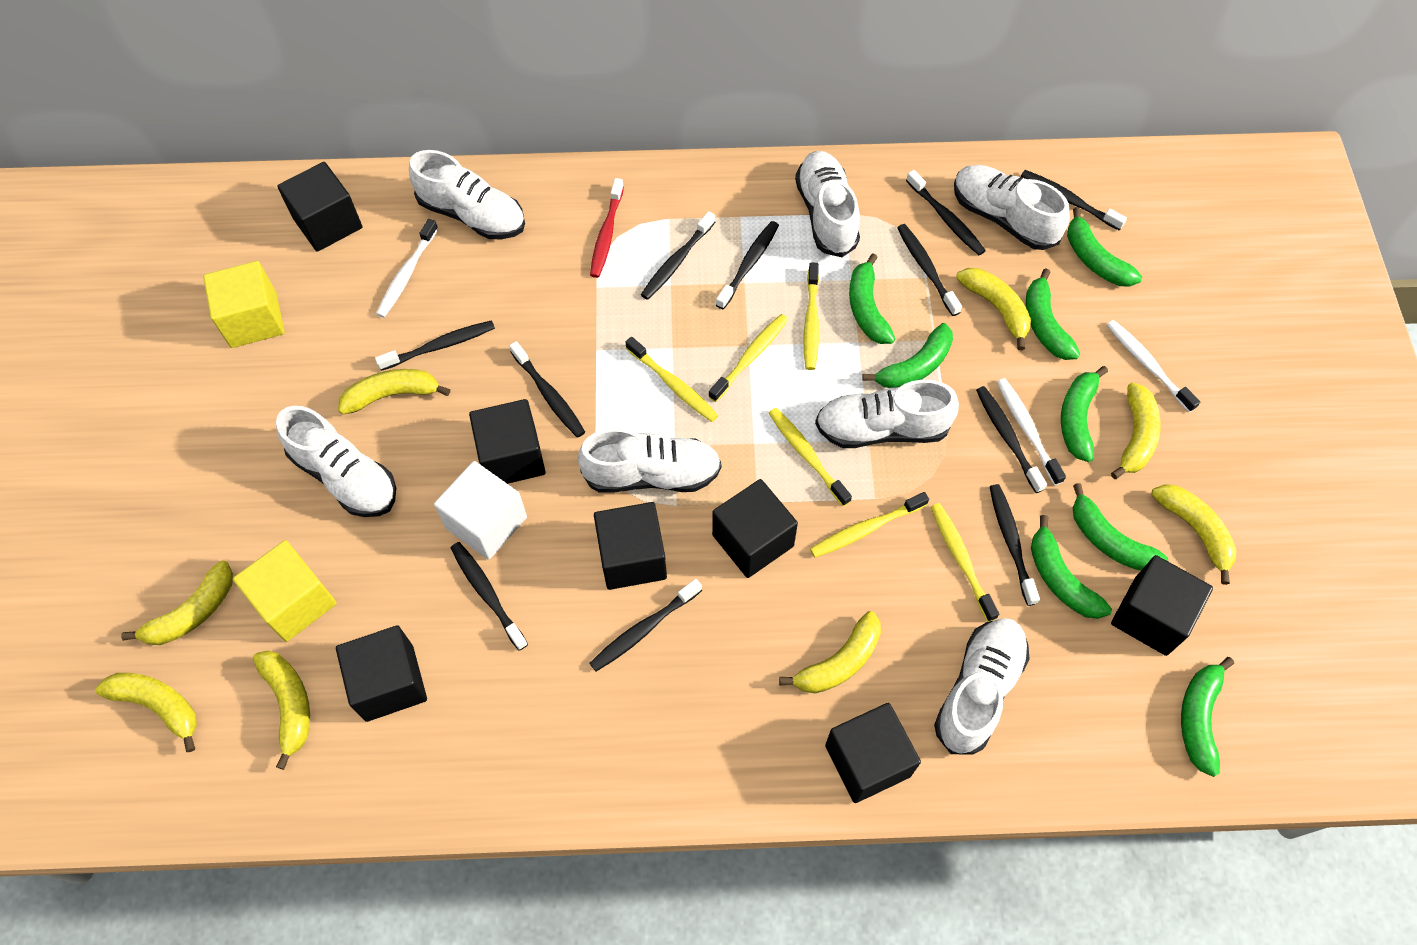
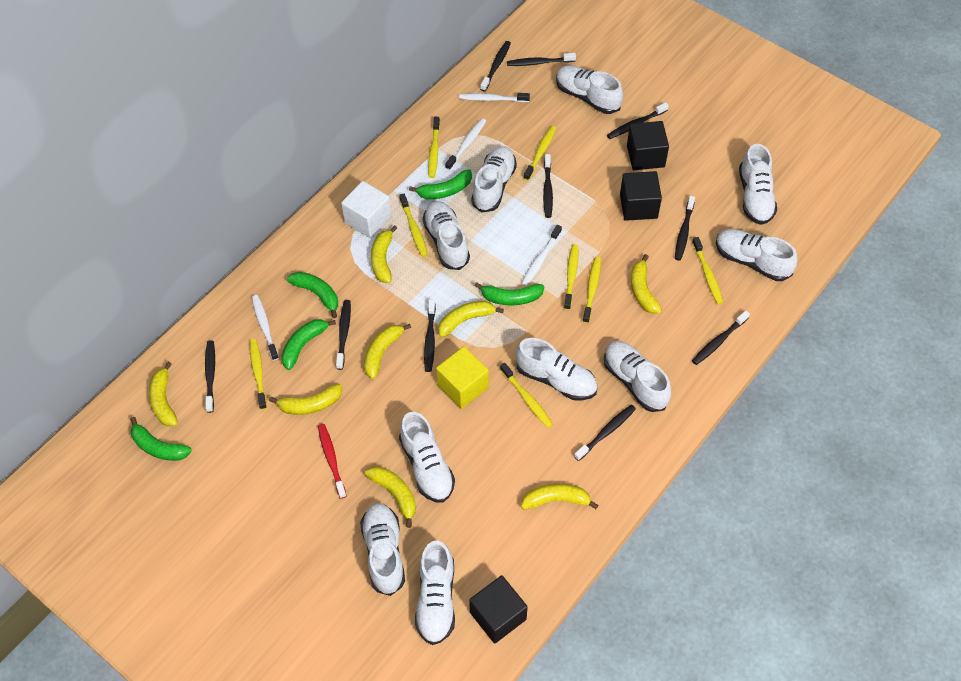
black cube: [277,162,362,252] [336,625,427,722] [469,399,546,484] [594,502,667,590] [712,479,798,578] [825,703,921,803] [1111,555,1213,656] = 7 -> [469,575,528,643] [620,171,662,221] [627,121,669,170] = 3
black toothbrush: [375,320,495,371] [451,542,528,651] [509,341,585,438] [589,579,702,671] [641,211,715,300] [716,221,779,309] [897,224,962,316] [906,170,986,255] [976,386,1047,493] [990,484,1040,606] [1021,170,1127,230] = 11 -> [205,340,215,413] [336,300,351,370] [424,299,436,372] [480,41,511,91] [507,53,576,66] [543,154,553,218] [574,405,636,461] [607,102,669,139] [675,196,695,261] [692,310,750,365] = 10
green banana: [849,253,895,344] [862,323,953,388] [1026,268,1080,360] [1031,515,1112,619] [1061,366,1108,462] [1067,207,1142,287] [1073,483,1168,571] [1181,657,1234,777] = 8 -> [130,417,192,461] [281,319,336,370] [287,272,338,318] [409,169,472,199] [474,282,545,305] = 5
white shoe: [276,406,396,517] [409,150,525,239] [577,428,722,493] [795,151,860,257] [815,380,959,448] [934,618,1029,755] [954,165,1070,250] = 7 -> [360,503,405,596] [399,412,455,503] [415,540,455,645] [422,201,470,270] [471,146,517,213] [515,338,598,401] [556,65,623,114] [604,341,671,412] [716,229,798,281] [739,144,777,225] = 10
white toothbrush: [376,219,438,318] [997,378,1066,485] [1107,320,1200,412] = 3 -> [252,295,279,361] [445,118,486,170] [459,93,530,102] [521,225,562,286] = 4
yellow cube: [203,261,285,348] [233,540,337,642] = 2 -> [436,346,489,409] = 1
yellow toothbrush: [626,337,719,422] [708,314,788,402] [769,408,852,506] [804,262,819,370] [810,492,929,558] [931,503,999,622] = 6 -> [250,339,267,410] [399,194,428,257] [428,117,440,178] [500,363,553,428] [524,126,556,181] [564,244,578,310] [583,257,601,323] [692,237,723,304] = 8

